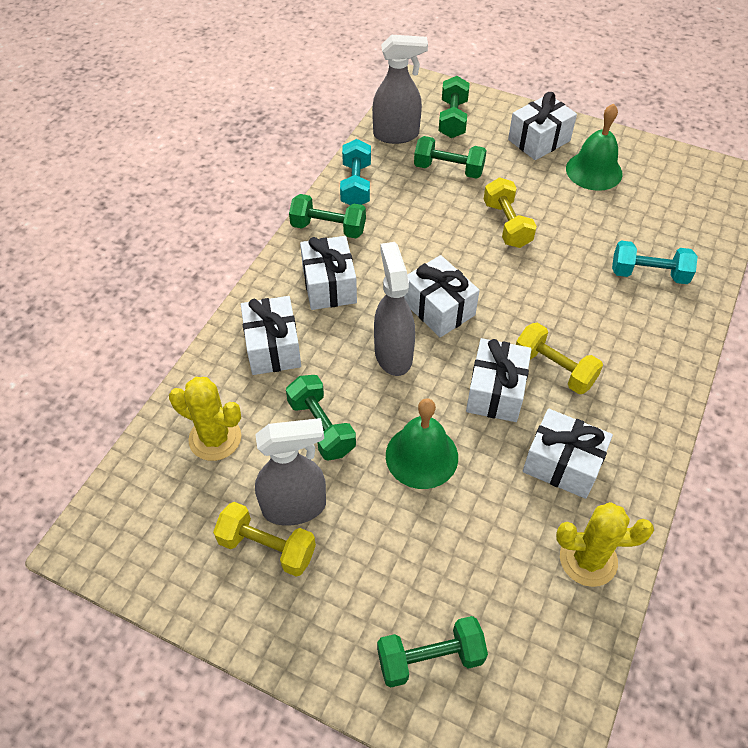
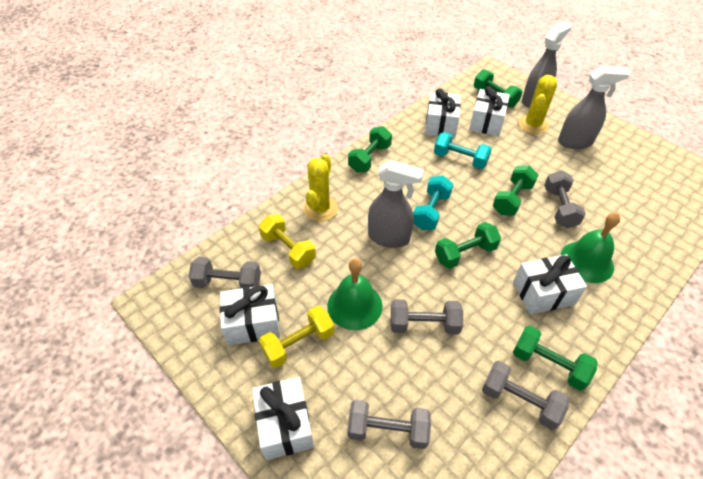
grey dumbbell: none = 0 -> [189,257,261,288] [348,400,431,449] [391,299,463,335] [482,361,570,430] [544,170,586,228] = 5
white gift: [241,296,301,375] [300,236,357,310] [404,255,480,337] [466,338,531,422] [508,92,577,160] [523,409,613,499] = 6 -> [220,284,280,345] [252,377,314,460] [425,89,461,138] [469,86,510,136] [513,254,587,314] = 5
yellow dumbbell: [213,502,316,577] [483,178,537,248] [516,323,603,394] = 3 -> [259,214,316,269] [259,306,334,368] = 2

